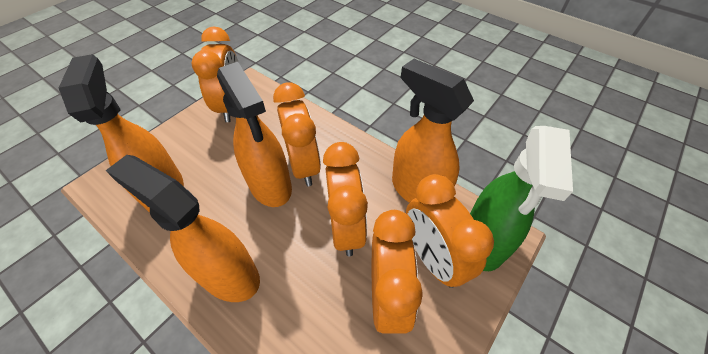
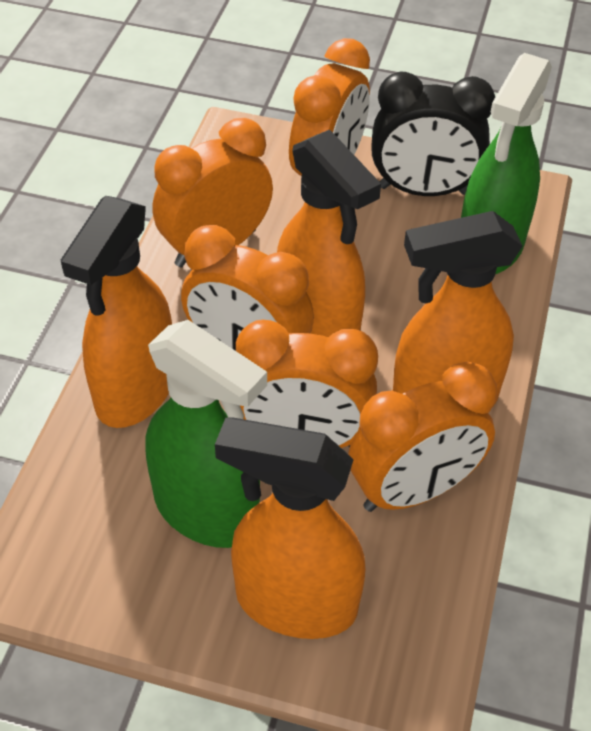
black clock: none = 0 -> [371,72,495,196] = 1
green spray bottle: [470,126,573,271] = 1 -> [145,320,267,548] [461,53,552,274] = 2

